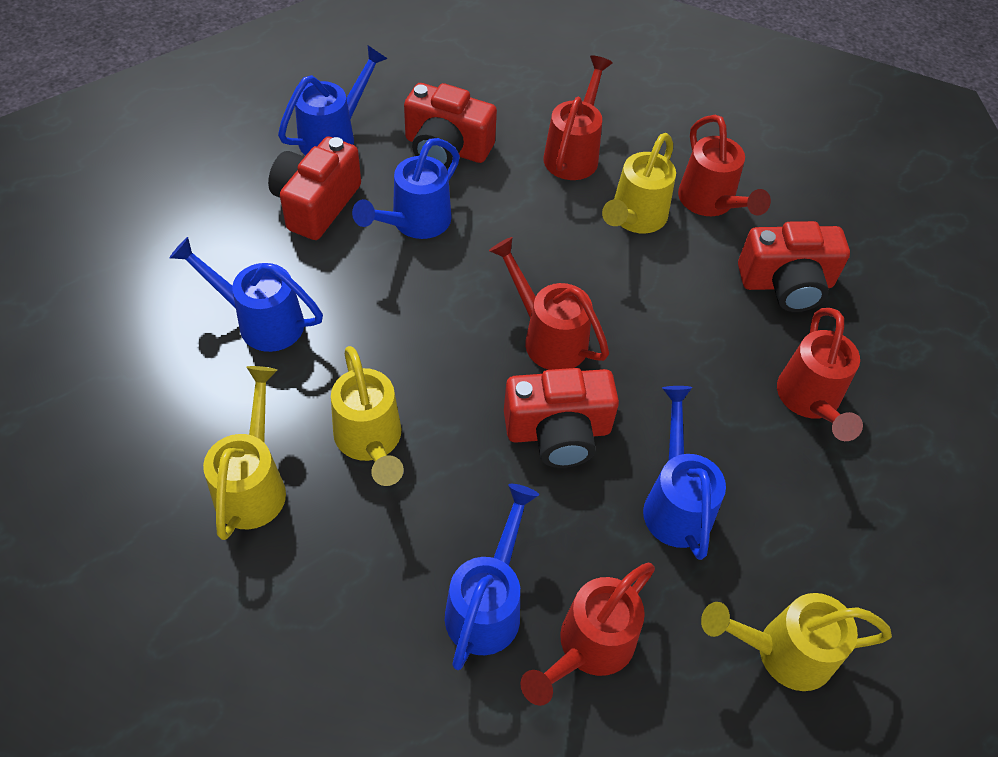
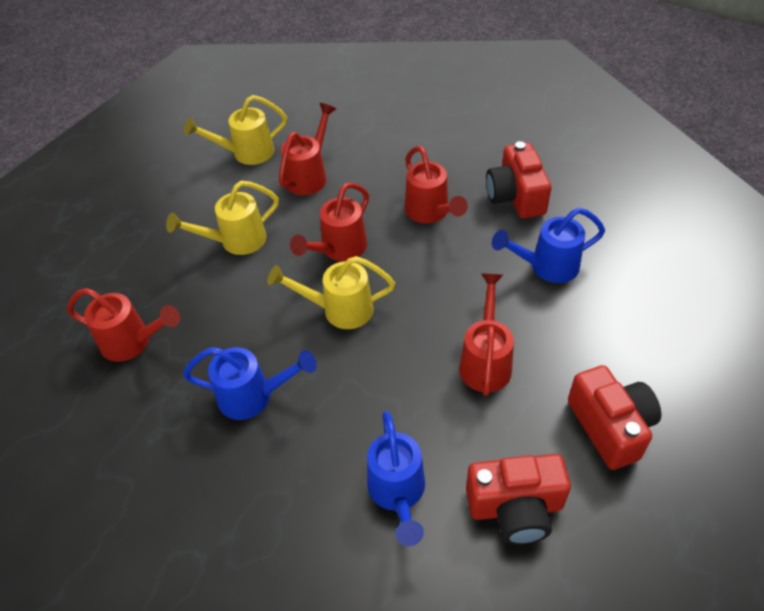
blue watering can: [169,237,323,352] [278,46,388,156] [352,138,460,239] [445,484,539,670] [643,386,726,560] = 5 -> [183,347,317,420] [367,411,425,546] [492,208,605,283] = 3
red camera: [268,136,361,240] [404,83,497,169] [504,368,619,468] [738,221,850,312] = 4 -> [466,454,571,545] [486,141,551,218] [568,365,661,470] = 3
yellow watering can: [203,366,286,540] [331,346,404,486] [602,133,676,233] [701,593,892,691] = 4 -> [166,181,279,255] [184,95,287,165] [267,256,395,329] = 3

